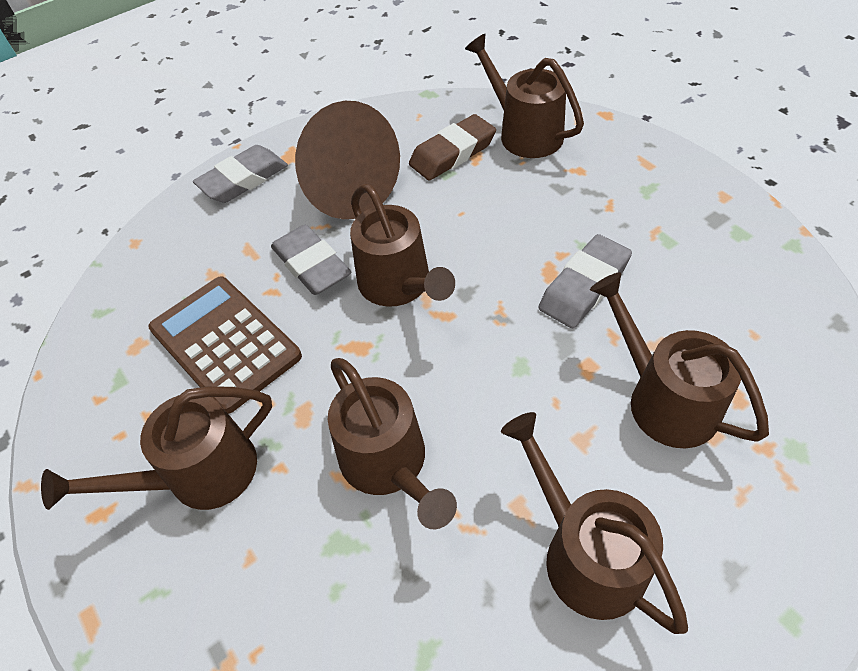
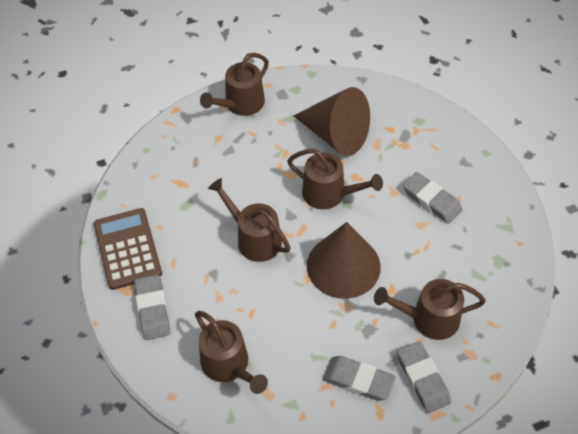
brown cone: [295,101,400,219] = 1 -> [294,87,370,156] [307,222,381,299] = 2
brown eraser: [409,114,496,181] = 1 -> none = 0
brown watering can: [41,386,272,510] [328,358,457,529] [350,184,455,307] [465,34,584,158] [501,412,688,634] [590,272,769,448] = 6 -> [195,311,268,394] [200,53,269,116] [208,178,291,262] [287,149,383,209] [374,279,486,340] = 5
grey eraser: [193,145,288,203] [271,225,351,295] [538,234,632,328] = 3 -> [134,275,170,340] [323,356,396,401] [397,341,451,413] [403,172,462,224] = 4

